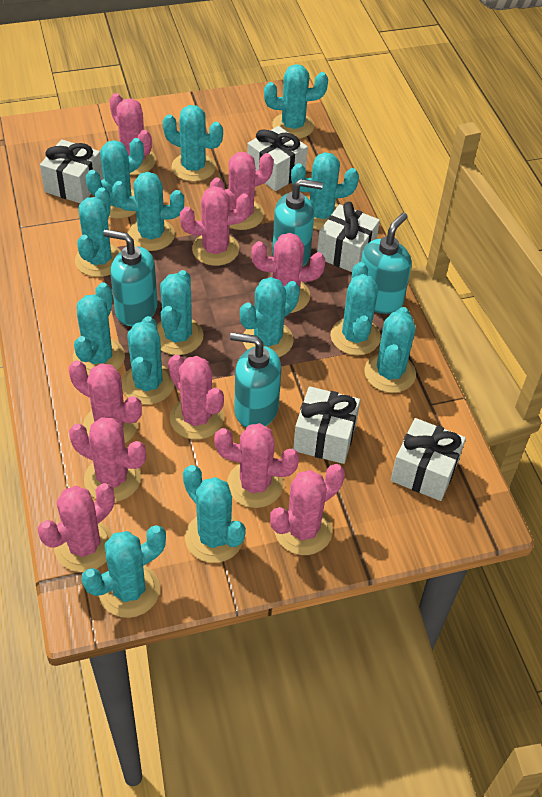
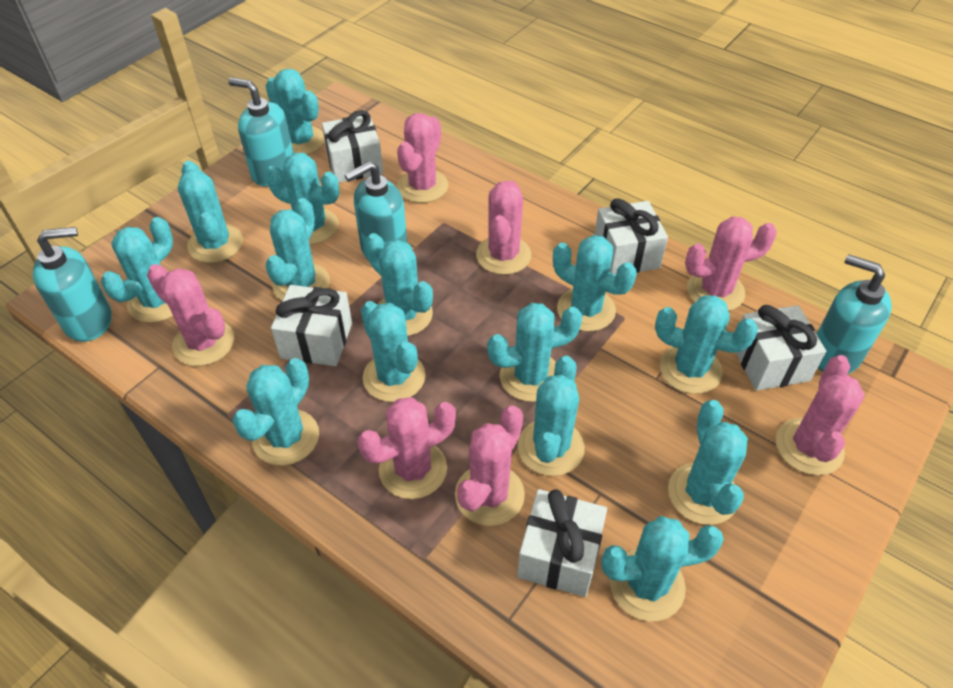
pink cactus: [38,483,115,572] [69,360,142,443] [69,417,146,502] [109,93,156,175] [168,355,224,440] [180,186,251,266] [210,152,274,230] [214,423,300,508] [252,233,325,313] [270,464,345,555] = 10 -> [147,264,234,366] [357,397,456,499] [397,113,448,203] [455,405,525,526] [476,181,531,275] [685,216,777,311] [776,355,865,475] = 7

